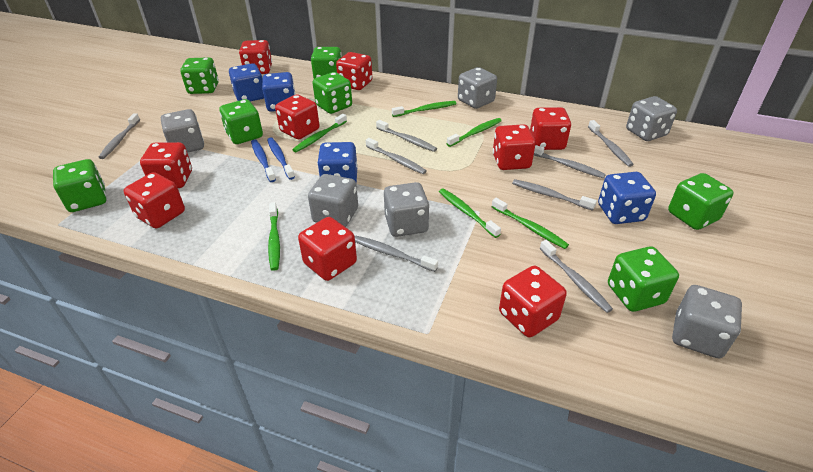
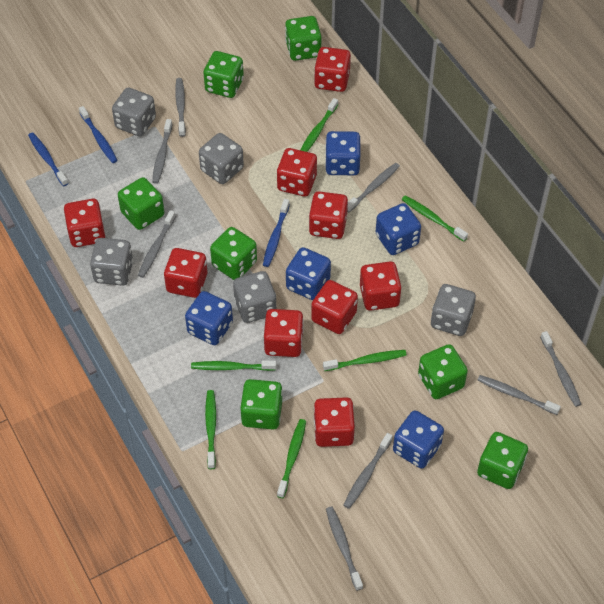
blue dice: [229,63,264,101] [262,72,296,112] [317,142,357,183] [598,172,656,224] = 4 -> [185,291,233,345] [286,247,331,300] [325,131,361,175] [376,203,421,255] [393,411,444,469] = 5
blue toothbrush: [251,139,276,182] [267,137,295,180] = 2 -> [28,132,68,186] [79,106,118,163] [263,199,290,267] = 3
grey dice: [161,109,204,153] [308,174,358,227] [384,182,430,237] [458,67,497,109] [626,96,677,141] [672,285,742,358] = 6 -> [90,238,133,286] [112,88,156,136] [199,133,244,184] [233,271,277,323] [431,284,476,336] = 5

